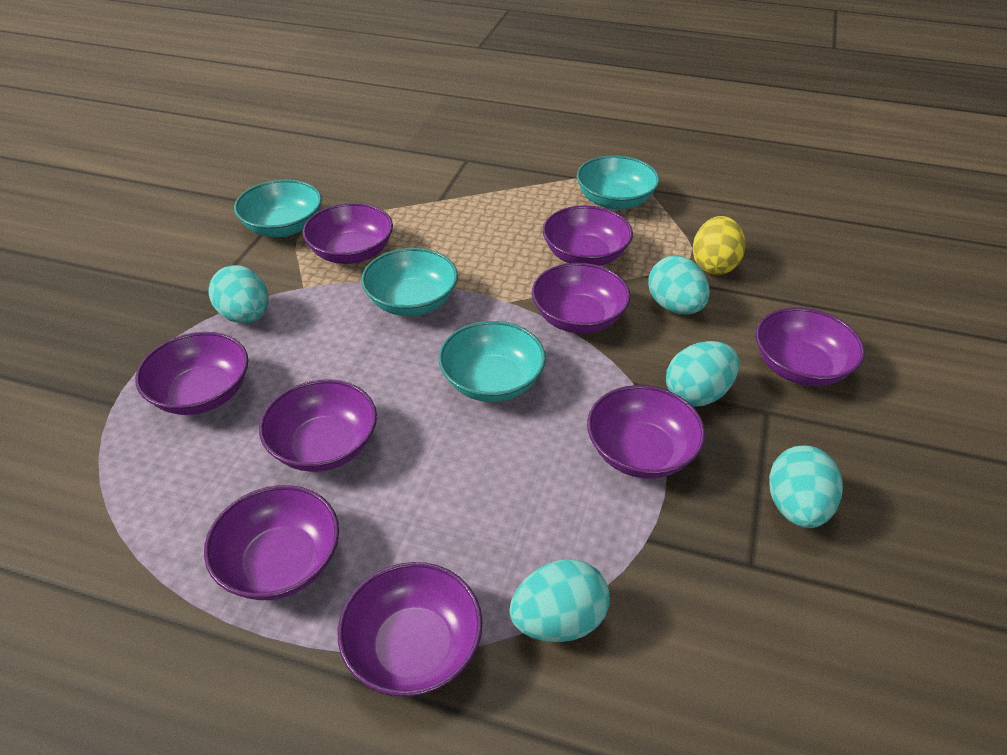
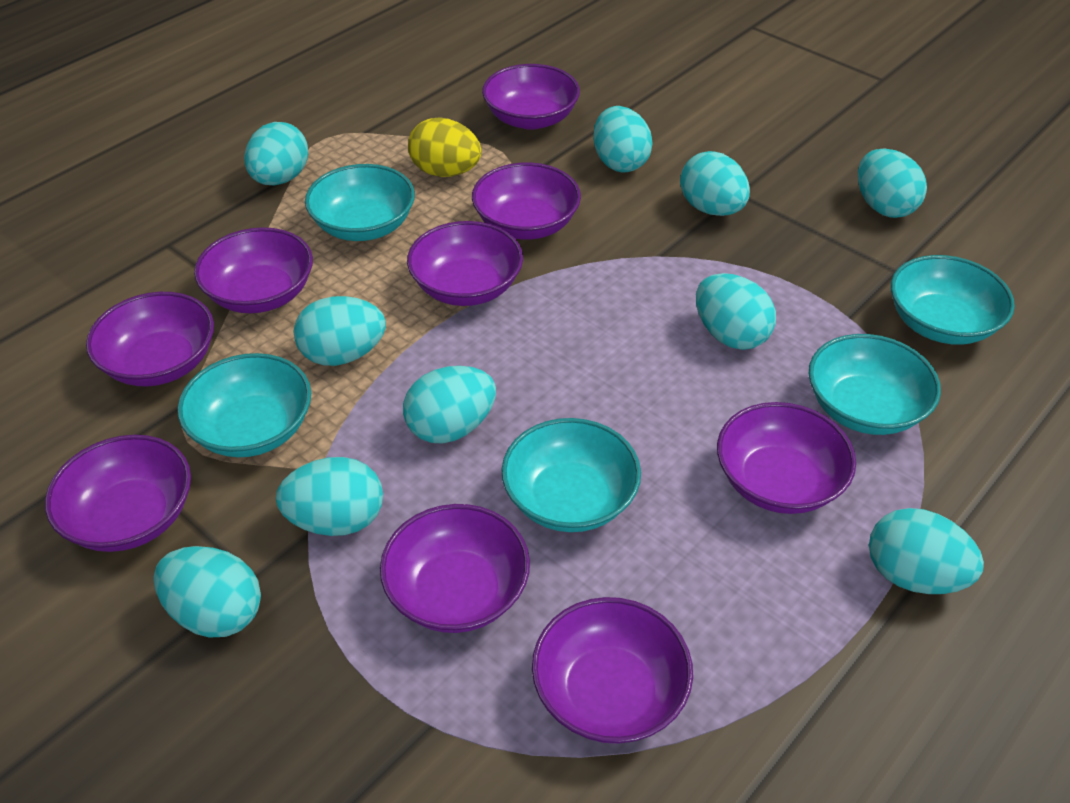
turquoise bowl: [234,179,322,237] [361,248,458,316] [438,321,546,402] [577,155,660,210] = 4 -> [177,353,311,457] [305,164,415,241] [501,418,641,532] [809,334,941,435] [891,255,1015,345] = 5
turquoise egg: [208,265,269,323] [509,559,610,642] [648,256,710,314] [666,341,739,406] [769,445,843,528] = 5 -> [153,546,261,638] [244,122,308,185] [276,457,383,536] [294,296,386,366] [403,366,496,443] [593,106,653,173] [680,151,750,216] [696,273,776,350] [858,148,927,218] [869,508,984,594] = 10

